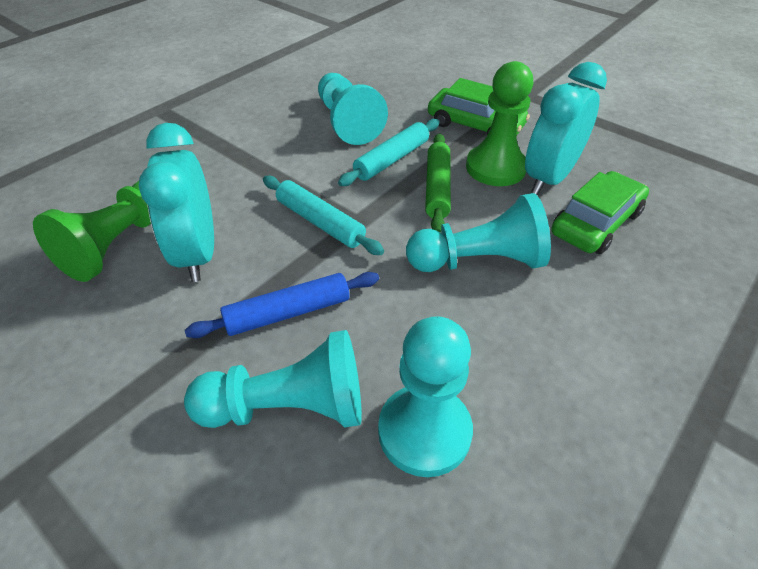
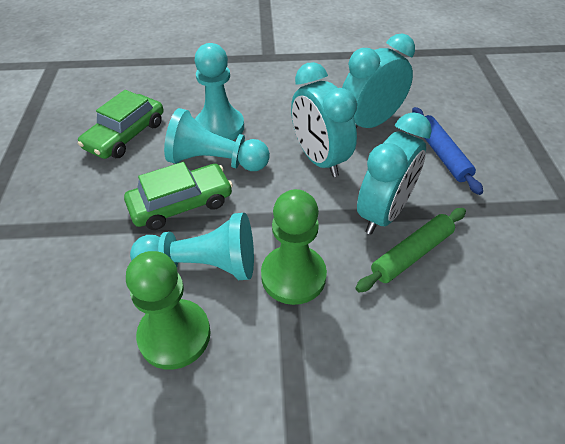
turquoise clock: [138,123,214,282] [525,62,607,195] = 2 -> [291,62,357,177] [342,33,415,128] [357,112,432,235] = 3
turquoise pawn: [184,330,362,428] [318,73,388,145] [378,316,473,477] [406,193,551,272] = 4 -> [130,213,254,280] [164,108,270,171] [195,43,244,140] = 3
turquoise rolling pin: [263,176,384,255] [338,119,440,186] = 2 -> none = 0

